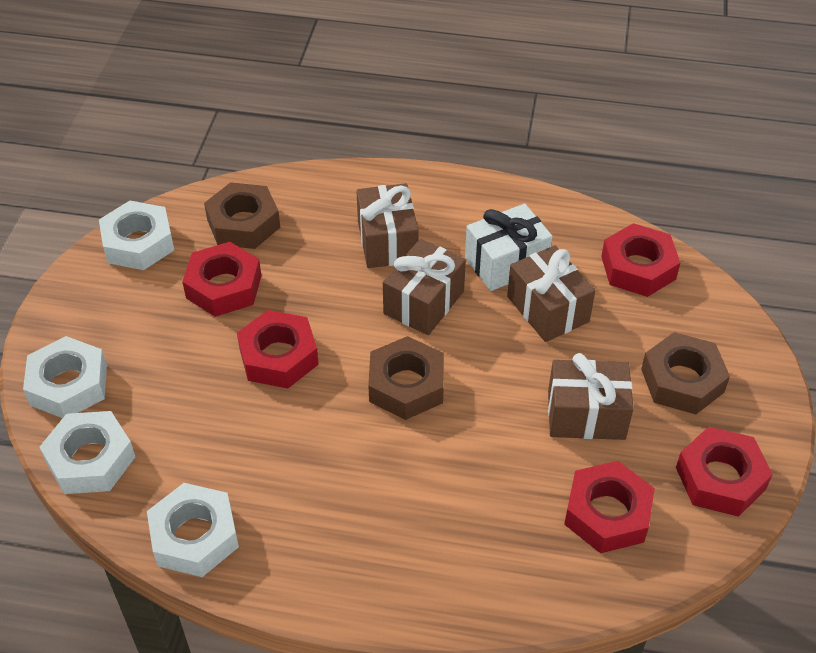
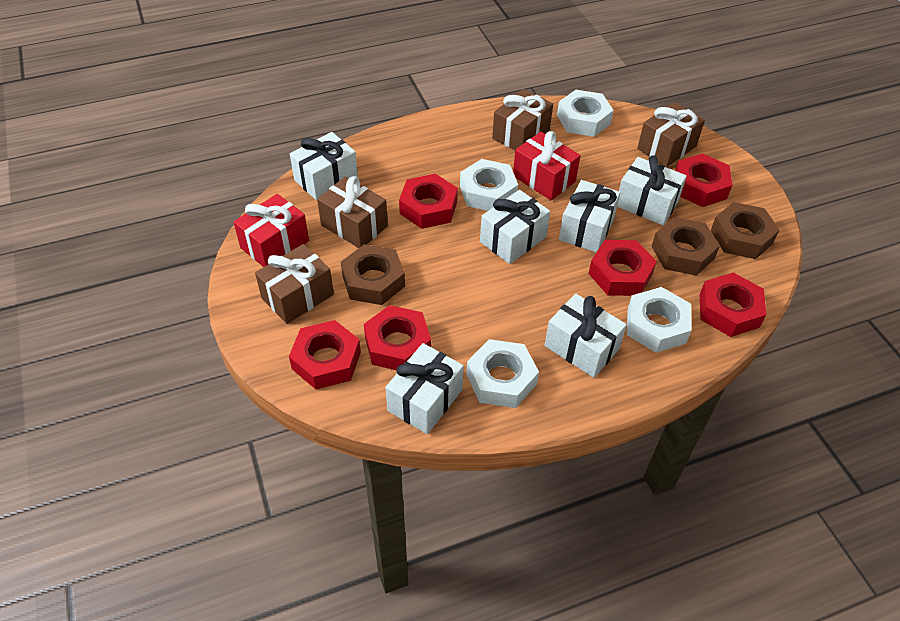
red gift: none = 0 -> [233,194,309,267] [513,131,580,200] = 2
red nut: [182,242,262,317] [237,310,319,389] [564,461,655,553] [601,223,680,297] [676,427,773,517] = 5 -> [289,320,361,389] [364,305,431,370] [399,174,458,229] [588,240,657,296] [675,153,732,207] [700,273,766,337] = 6
white gift: [465,204,553,291] = 1 -> [290,132,358,201] [386,343,464,434] [480,190,550,264] [545,294,627,378] [559,180,620,252] [617,155,687,225] = 6

